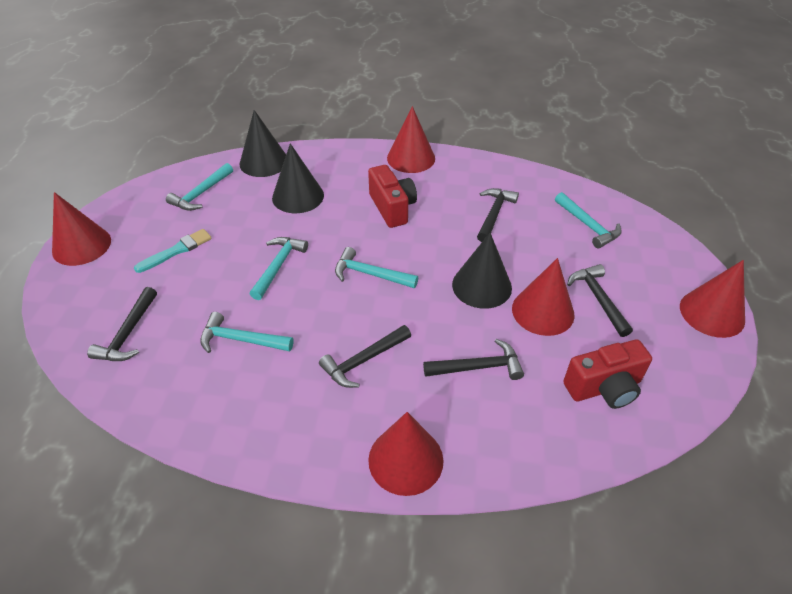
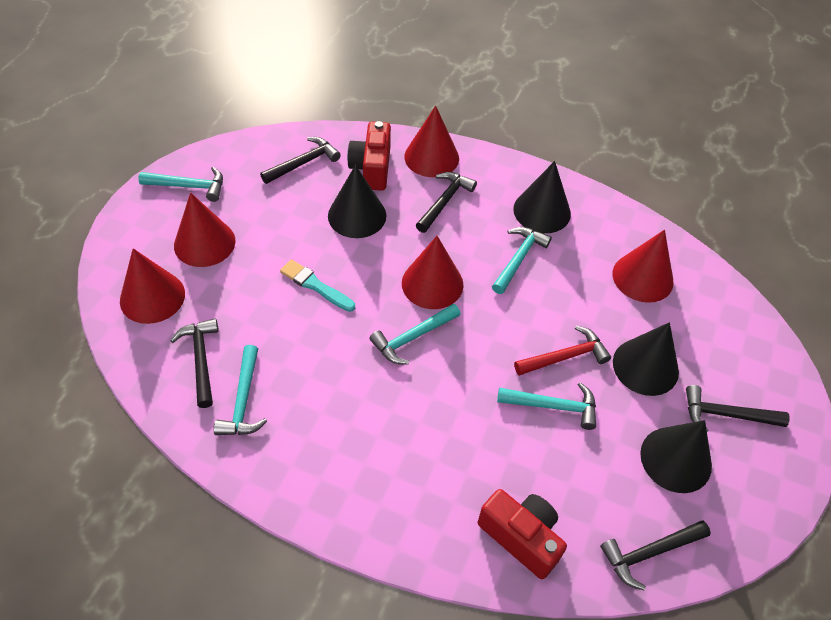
black cone: [240,110,286,177] [272,143,324,213] [452,233,512,309] = 3 -> [328,165,386,238] [513,161,571,233] [613,322,679,396] [640,420,712,493] = 4
red hammer: none = 0 -> [514,326,611,376] = 1

